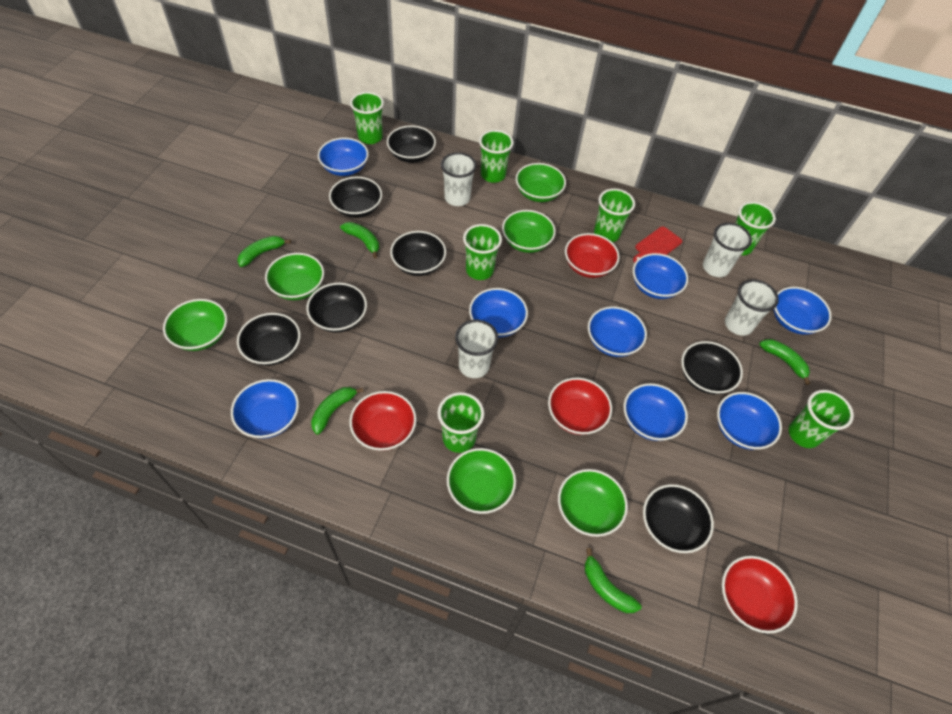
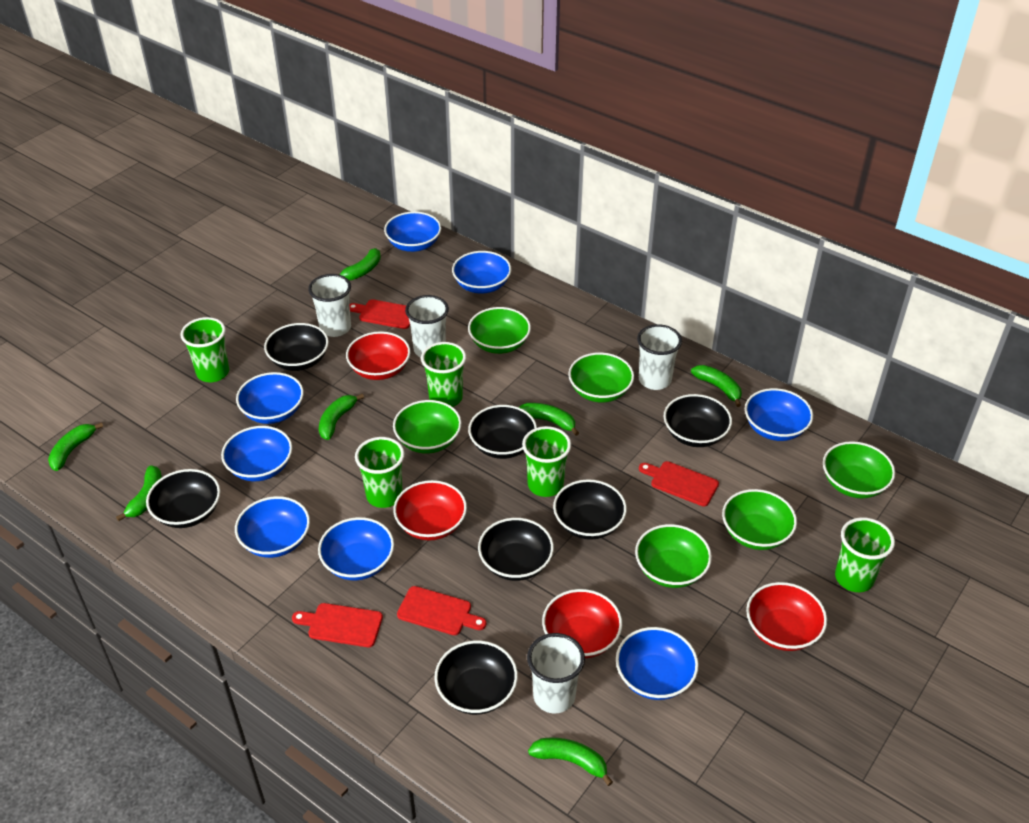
green banana: [237,236,291,267] [311,387,364,435] [340,222,379,258] [585,548,642,613] [759,339,810,385] = 5 -> [48,422,103,471] [116,465,162,521] [319,394,364,440] [339,248,381,280] [519,403,579,436] [528,738,613,786] [691,365,742,407] = 7
green cup: [350,92,384,144] [437,392,484,453] [463,224,502,280] [479,130,514,183] [594,188,635,242] [735,202,776,255] [789,390,854,448] = 7 -> [180,317,229,382] [355,437,405,508] [421,342,466,407] [522,426,571,497] [835,517,895,592] = 5
red cutting board: [633,226,682,263] = 1 -> [292,603,383,647] [349,299,410,329] [397,586,486,635] [639,461,719,507] = 4

